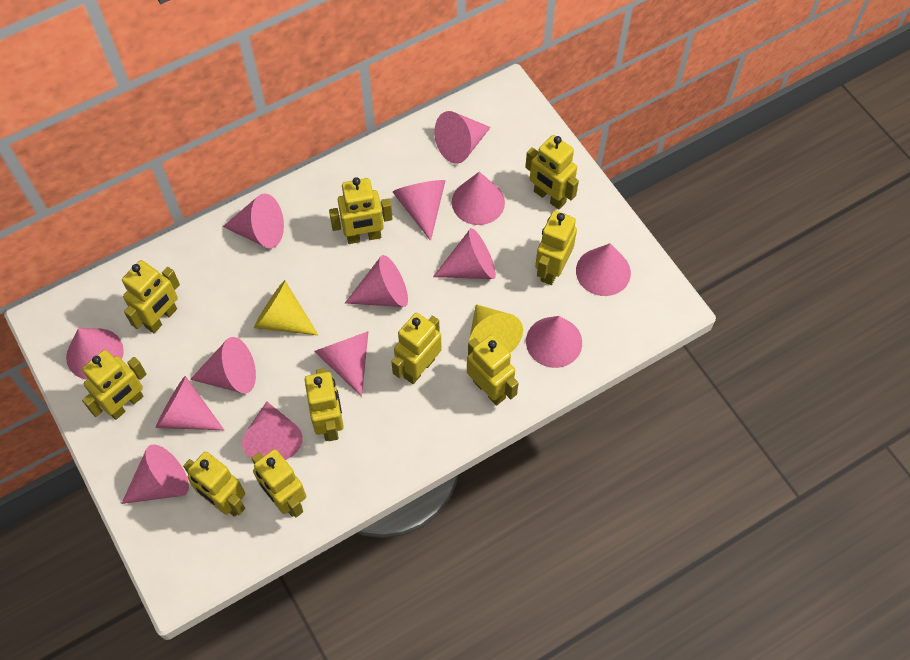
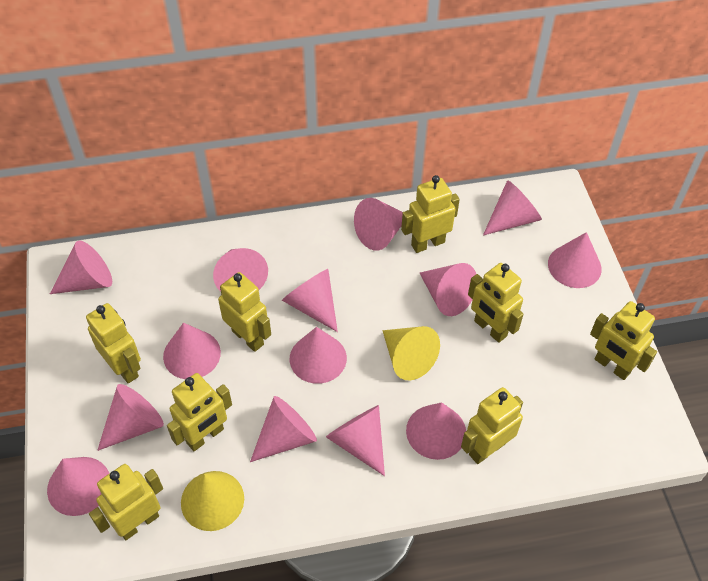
yellow robot: [82,350,147,420] [122,260,180,333] [183,452,245,517] [251,449,306,517] [305,368,344,441] [329,177,393,244] [391,313,442,384] [467,335,518,406] [525,135,579,209] [535,211,577,285] = 10 -> [86,303,141,383] [89,464,163,540] [167,373,232,451] [218,272,271,352] [401,175,460,253] [461,387,523,464] [468,263,523,343] [590,301,657,380] = 8

